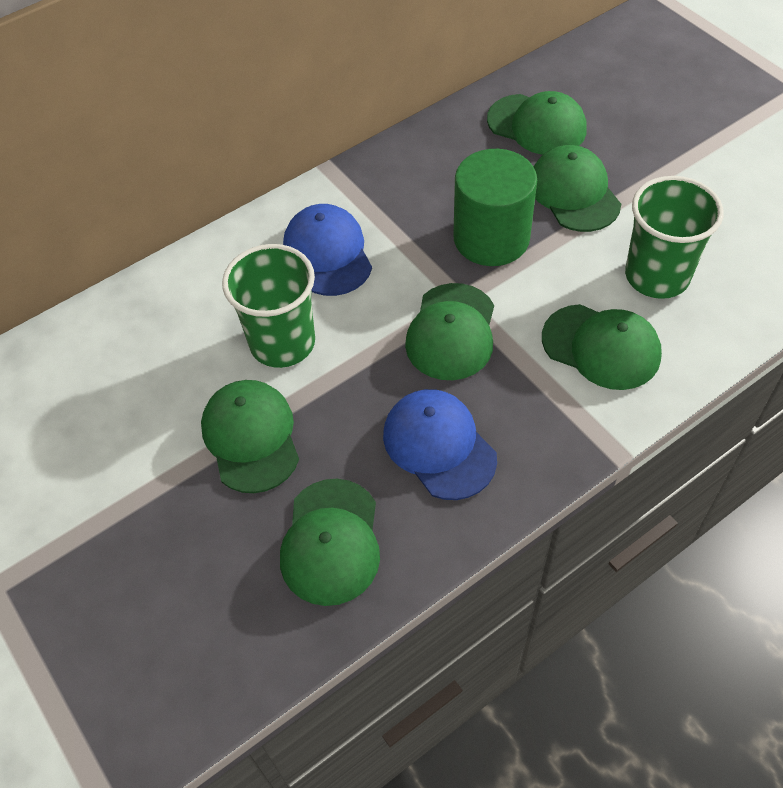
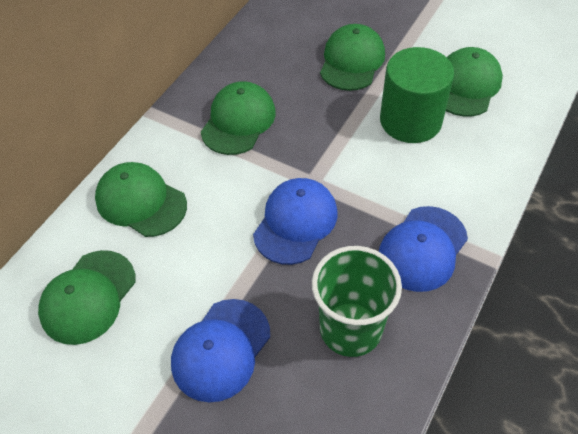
blue cap: [283,204,372,296] [383,389,497,500] = 2 -> [171,299,270,402] [253,178,338,265] [379,206,468,292] = 3
green cap: [201,380,299,493] [280,479,380,606] [405,283,494,380] [487,91,586,155] [533,145,621,232] [542,304,662,390] = 6 -> [38,250,136,345] [95,162,187,237] [201,81,276,155] [320,24,385,91] [446,47,503,117] = 5
green cup: [222,244,315,368] [625,176,724,299] = 2 -> [312,246,402,357] = 1

